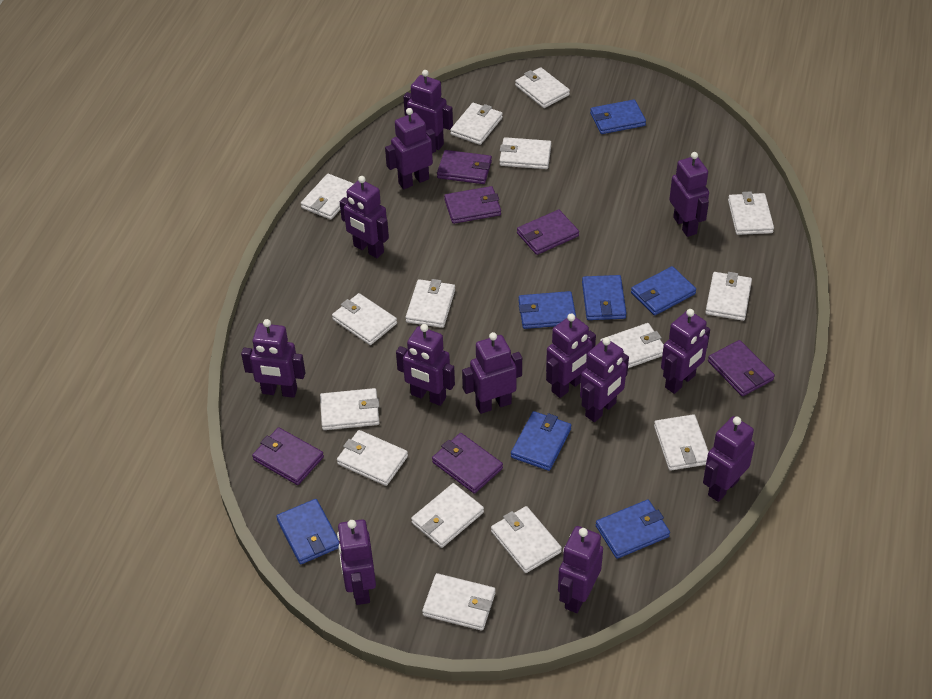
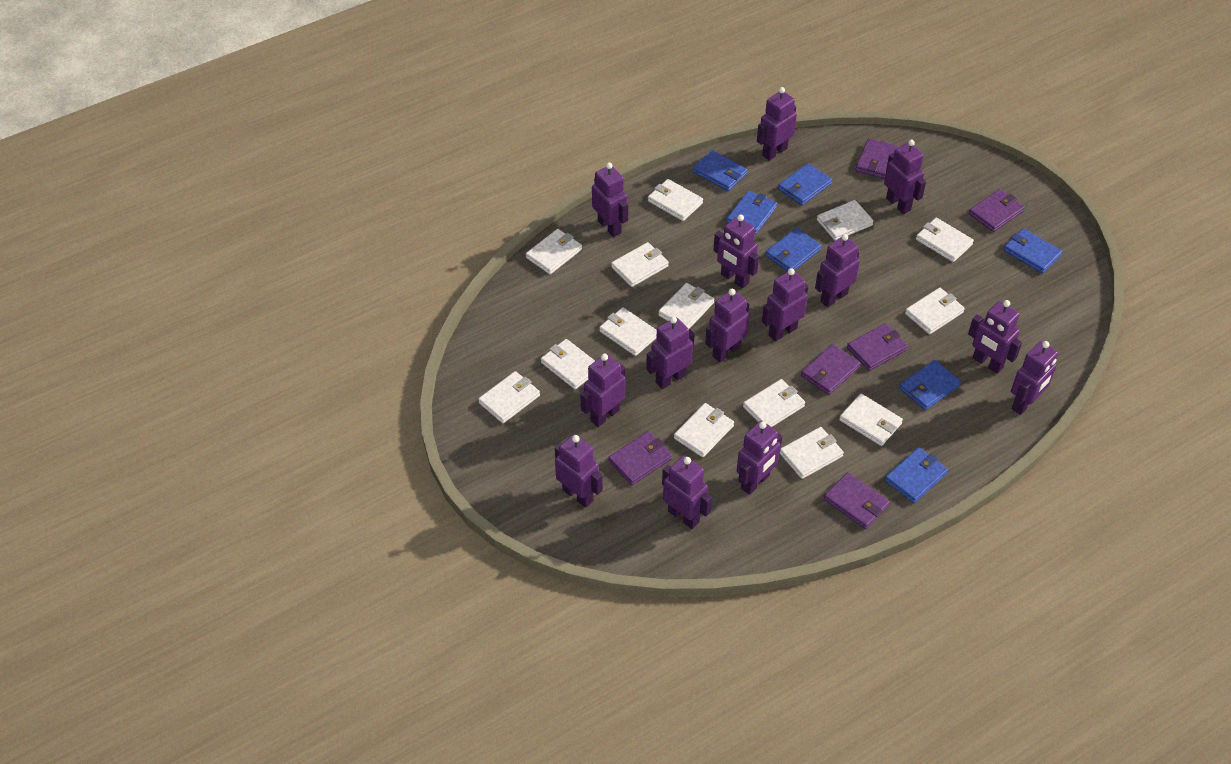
purple robot: [241,319,305,398] [337,519,376,605] [340,176,389,258] [385,108,436,189] [396,324,455,406] [403,70,453,150] [462,332,522,414] [546,313,596,398] [558,526,603,613] [580,337,629,422] [661,309,710,394] [669,152,709,237] [703,416,755,502] = 13 -> [555,434,603,508] [580,354,625,427] [592,163,628,237] [646,316,695,389] [662,455,712,529] [705,289,750,362] [713,215,759,288] [737,421,782,495] [757,87,797,161] [762,268,808,342] [815,234,860,307] [884,140,926,214] [968,300,1022,374] [1011,341,1058,415] = 14
white wallet: [301,174,354,220] [320,388,379,430] [332,293,397,345] [337,430,408,486] [406,279,455,328] [411,483,484,548] [422,573,495,631] [450,103,503,145] [491,506,562,573] [500,137,551,169] [515,67,570,108] [600,323,664,368] [654,414,709,471] [705,272,752,321] [728,191,774,235] = 15 -> [478,371,540,423] [526,229,582,274] [541,339,595,389] [599,307,657,356] [611,242,669,287] [648,179,703,221] [658,283,714,329] [674,403,734,457] [743,379,805,427] [779,427,844,479] [817,200,874,241] [839,394,903,446] [905,288,965,334] [916,218,974,262] = 14

